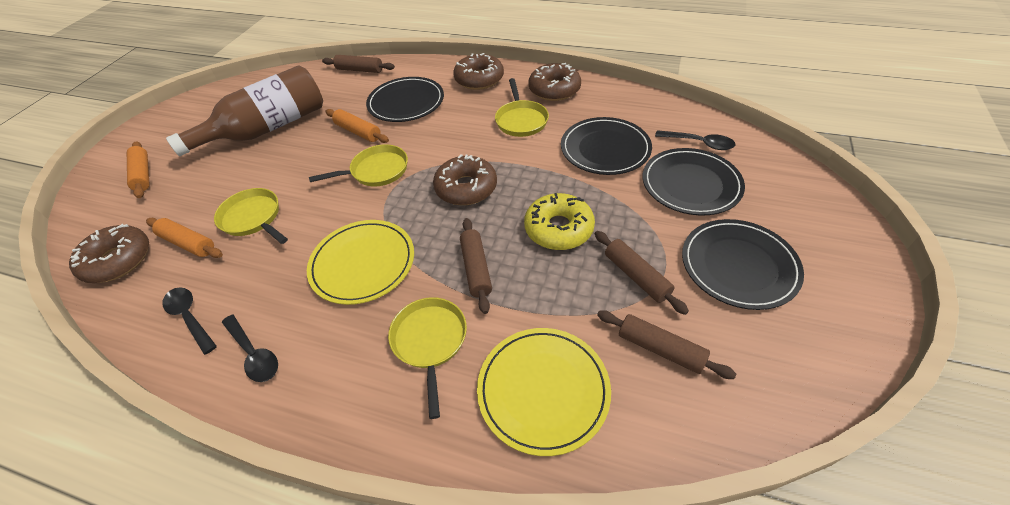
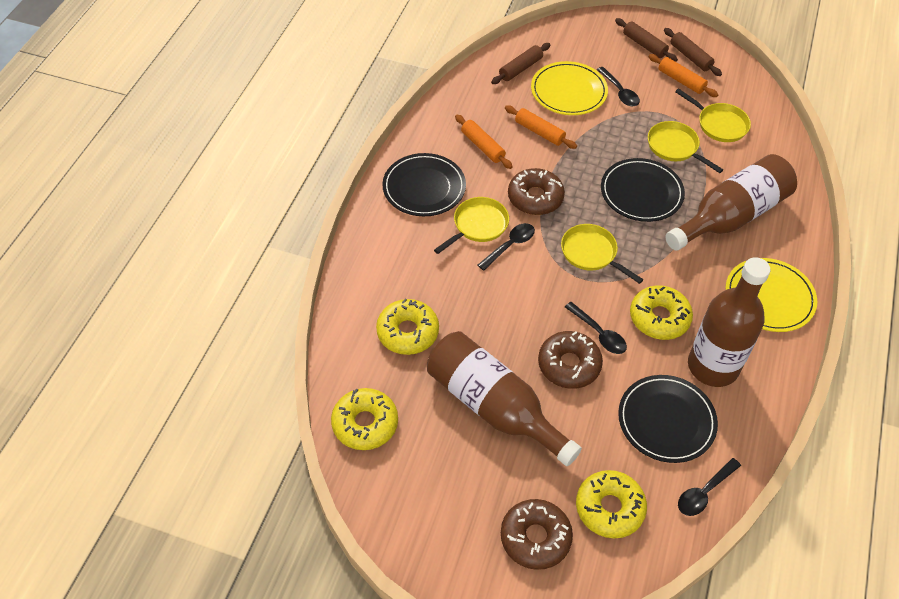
black plate: [366,77,444,122] [561,117,652,175] [643,148,745,215] [682,219,804,310] = 4 -> [382,153,466,216] [601,158,685,222] [618,375,718,463] = 3
black spoon: [163,287,217,355] [222,315,278,382] [655,130,735,150] = 3 -> [478,223,535,271] [565,302,627,354] [597,67,640,106] [678,458,741,516] = 4
brown bottle: [166,65,323,156] = 1 -> [427,331,582,466] [665,154,797,251] [688,257,771,387] = 3
brown donut: [69,224,149,283] [433,154,497,205] [453,53,504,90] [528,63,581,101] = 4 -> [501,499,573,570] [508,168,565,215] [538,331,603,389] = 3
brown rolling pin: [322,55,395,73] [460,218,492,314] [595,231,689,315] [597,310,736,379] = 4 -> [491,43,550,84] [615,18,678,62] [664,28,722,76] = 3
yellow donut: [524,193,595,250] = 1 -> [331,388,398,450] [376,299,439,355] [576,470,647,539] [630,285,693,340] = 4

